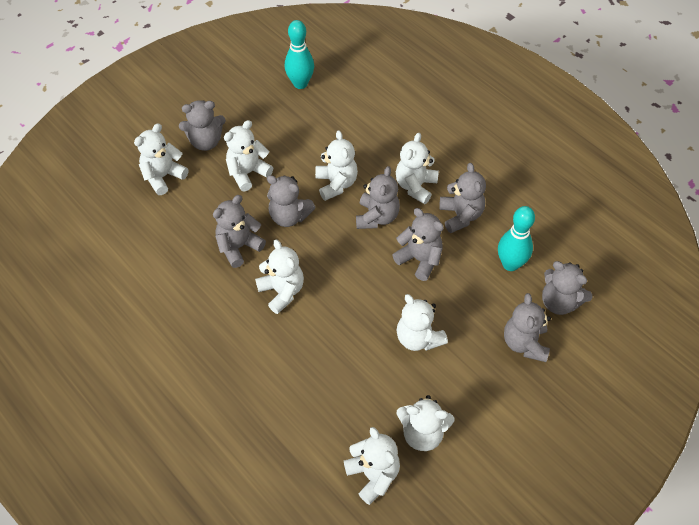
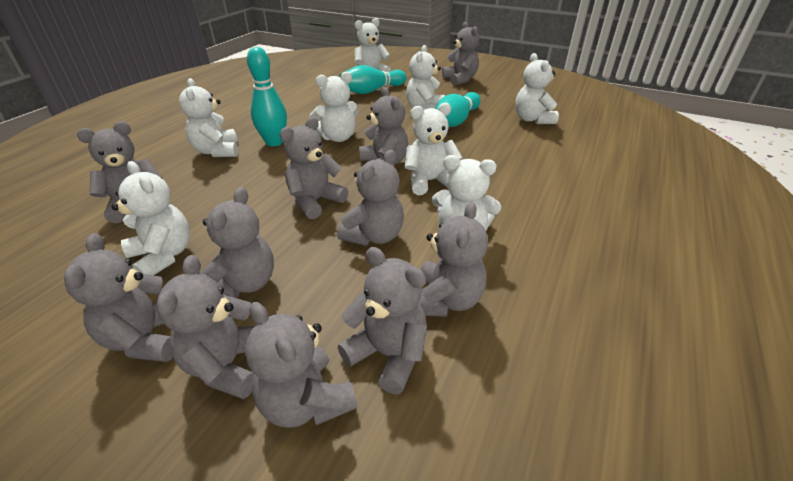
grey teddy bear: [179,100,226,151] [213,195,266,268] [267,175,316,227] [356,166,400,229] [393,208,444,281] [439,163,486,233] [504,293,551,362] [542,261,593,315] = 8 -> [64,233,173,362] [77,121,162,223] [156,255,254,399] [200,187,274,298] [245,302,358,428] [280,117,348,219] [337,150,404,246] [338,247,427,394] [359,87,408,166] [419,202,488,317] [442,22,479,86] = 11
turquoise bowling pin: [285,20,314,89] [498,206,535,271] = 2 -> [247,47,287,146] [339,65,407,94] [435,92,481,127] = 3

